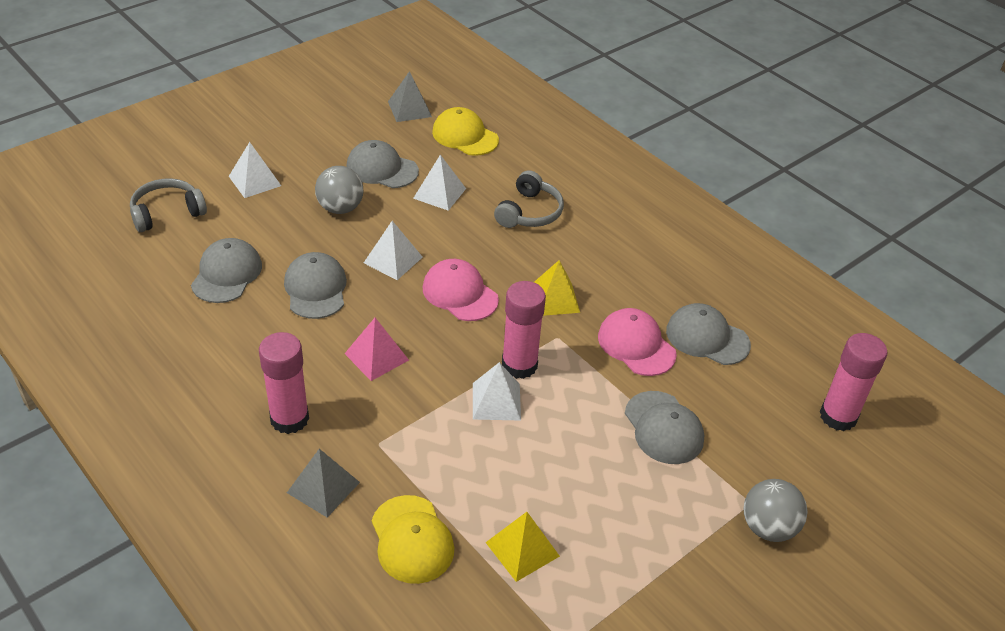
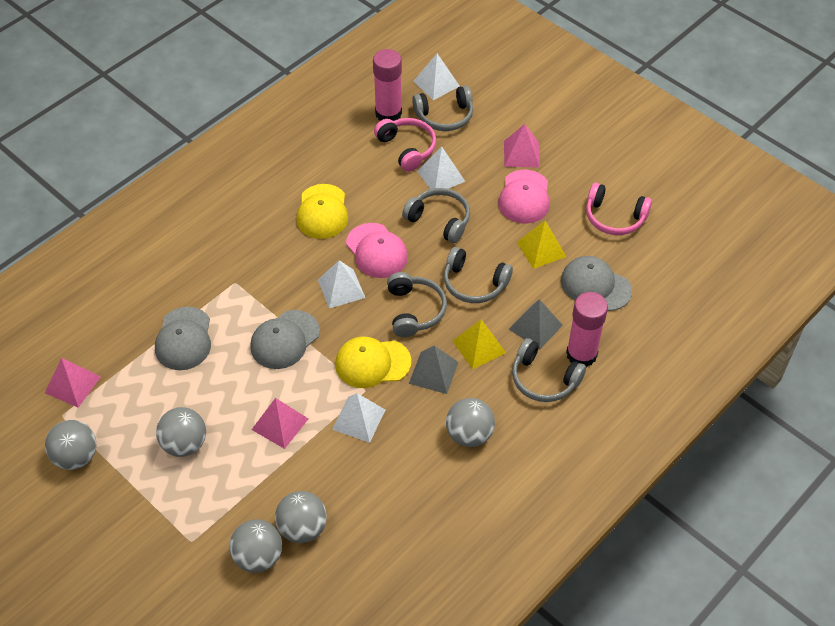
grey ball: [315,166,363,214] [744,479,808,542] = 2 -> [45,420,96,470] [156,407,206,457] [229,519,282,573] [275,491,327,543] [446,398,495,447] = 5
grey cap: [191,238,262,303] [284,252,347,319] [346,140,419,188] [625,391,704,464] [666,303,751,365] = 5 -> [155,307,211,370] [250,310,320,369] [561,256,632,311] = 3
grey headphones: [130,178,207,232] [494,170,564,228] = 2 -> [387,272,447,337] [402,188,470,243] [412,85,473,131] [444,247,513,303] [512,338,586,402] = 5
pink glue stick: [259,332,309,434] [502,281,546,379] [820,333,887,431] = 3 -> [373,49,402,121] [566,292,608,367] = 2
pink headphones: none = 0 -> [374,118,436,172] [586,183,652,235] = 2
pink pyramid: [344,318,409,381] = 1 -> [45,358,101,408] [251,398,308,449] [504,124,540,168] = 3

